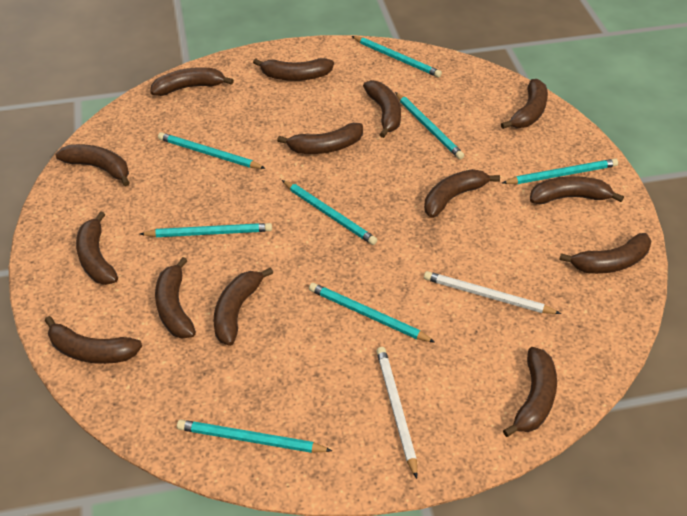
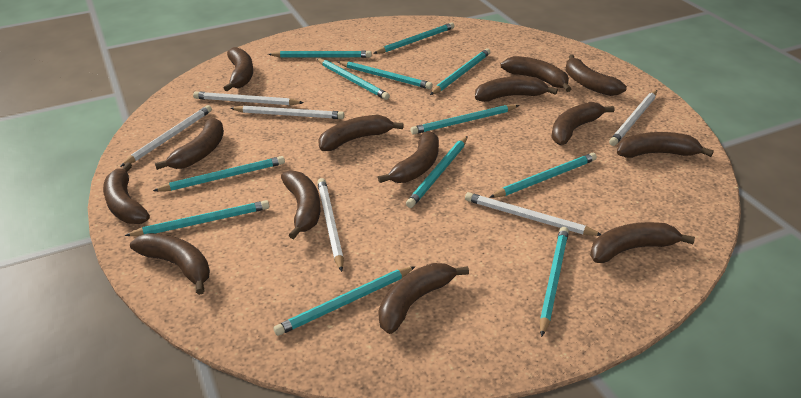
turquoise pencil: [140,223,272,237] [158,132,266,169] [177,420,332,453] [282,180,377,245] [309,283,435,343] [352,36,442,78] [395,92,464,159] [502,158,618,184] = 8 -> [124,200,269,236] [153,156,285,191] [268,51,372,58] [274,266,416,336] [317,58,390,100] [338,61,433,89] [373,22,455,54] [406,136,468,208] [410,105,519,135] [430,49,490,95] [489,153,597,198] [540,227,569,337] = 12
white pencil: [376,347,418,479] [424,271,561,314] = 2 -> [120,105,212,167] [193,91,304,105] [230,105,345,119] [317,178,344,272] [465,192,602,236] [609,90,657,146] = 6

